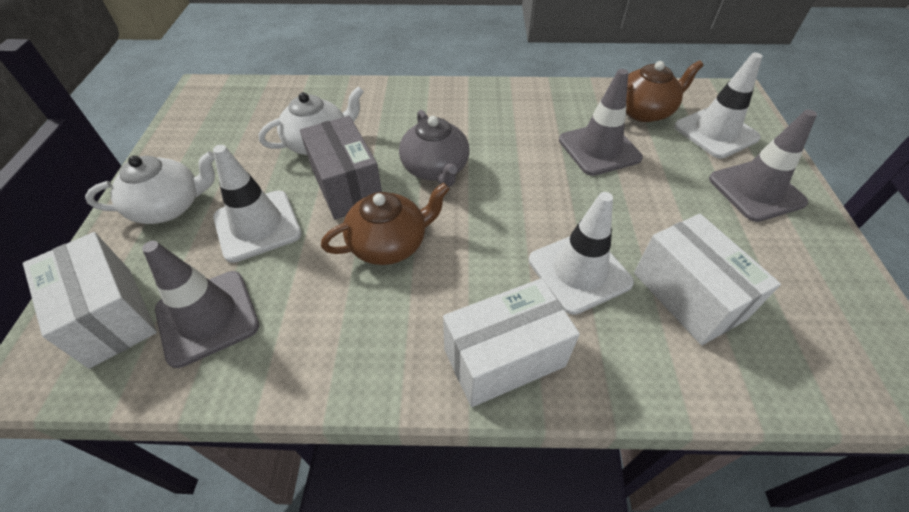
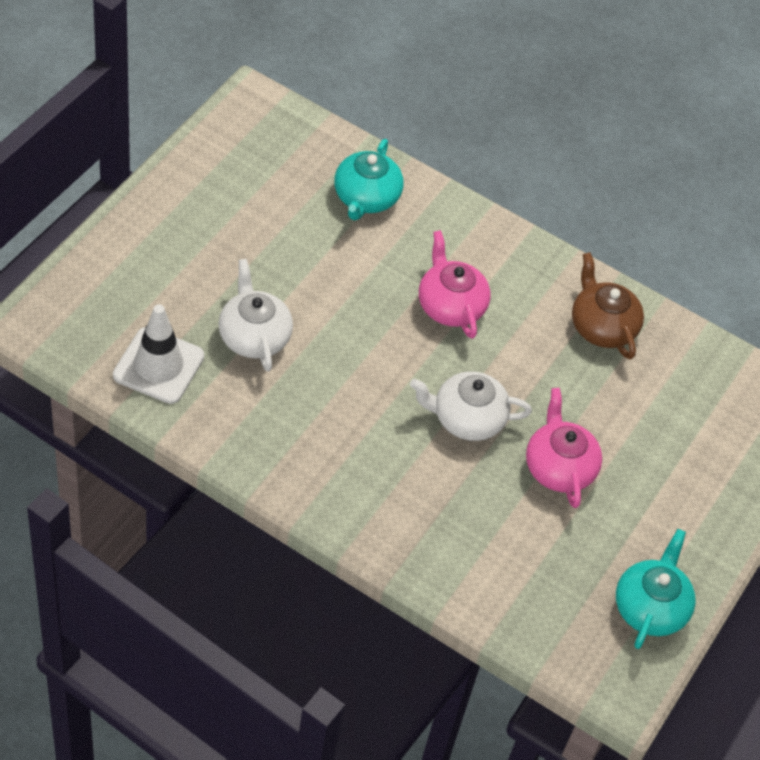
brown teapot: [321,183,450,265] [626,60,703,122] = 2 -> [572,252,644,359] = 1
grey box: [300,116,382,220] = 1 -> none = 0
grey teapot: [399,110,469,187] = 1 -> none = 0
grey traffic cone: [142,241,259,368] [559,69,643,176] [709,109,817,222] = 3 -> none = 0
pink teapot: none = 0 -> [419,230,491,339] [526,388,602,508] = 2
turquoise teapot: none = 0 -> [334,139,404,220] [616,529,696,649] = 2
white box: [23,232,157,369] [443,278,580,407] [634,214,781,345] = 3 -> none = 0
white traffic cone: [213,145,302,263] [529,192,634,315] [674,53,762,159] = 3 -> [113,304,204,404] = 1

